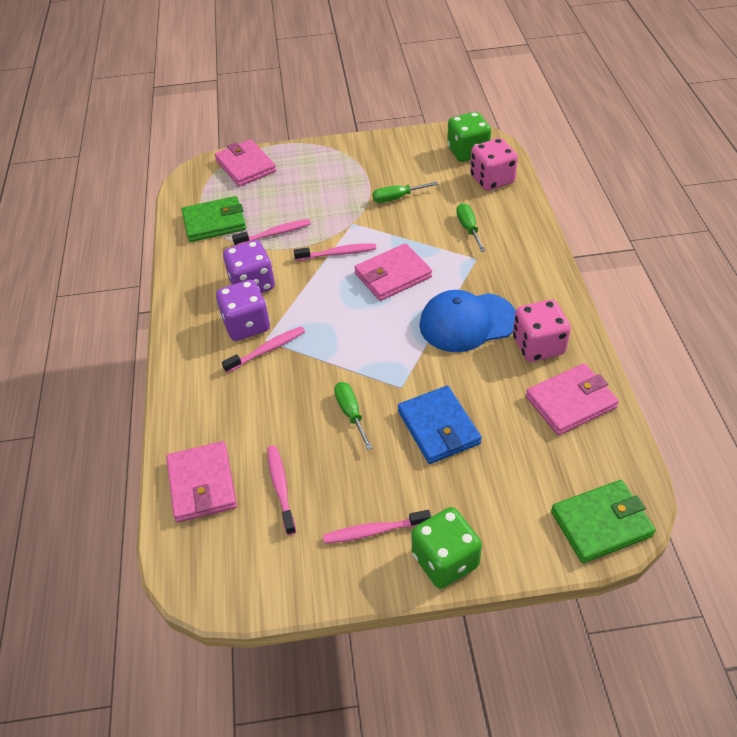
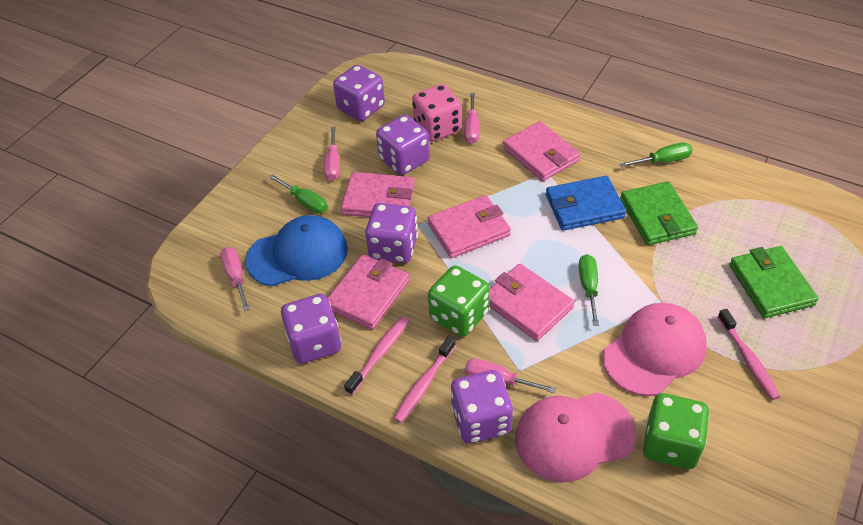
pink cap: none = 0 -> [515,392,636,482] [602,303,707,396] = 2
pink dice: [470,138,518,191] [513,299,571,362] = 2 -> [412,84,462,141] = 1
pink screwdriver: none = 0 -> [220,247,250,311] [324,127,340,181] [464,93,479,144] [465,359,556,393] = 4
pink toothbrush: [222,326,305,373] [232,219,311,246] [267,446,296,535] [294,243,376,261] [323,510,431,544] = 5 -> [344,316,409,395] [394,336,456,423] [717,309,780,400] = 3
pink wallet: [166,441,237,522] [214,139,276,186] [354,243,432,301] [526,363,619,435] = 4 -> [328,254,410,330] [341,172,415,217] [428,195,511,258] [489,264,574,341] [503,121,581,181] = 5
purple dice: [216,280,270,341] [223,240,275,293] = 2 -> [281,294,341,363] [333,65,385,121] [365,203,418,263] [376,115,430,175] [450,370,513,444] = 5

